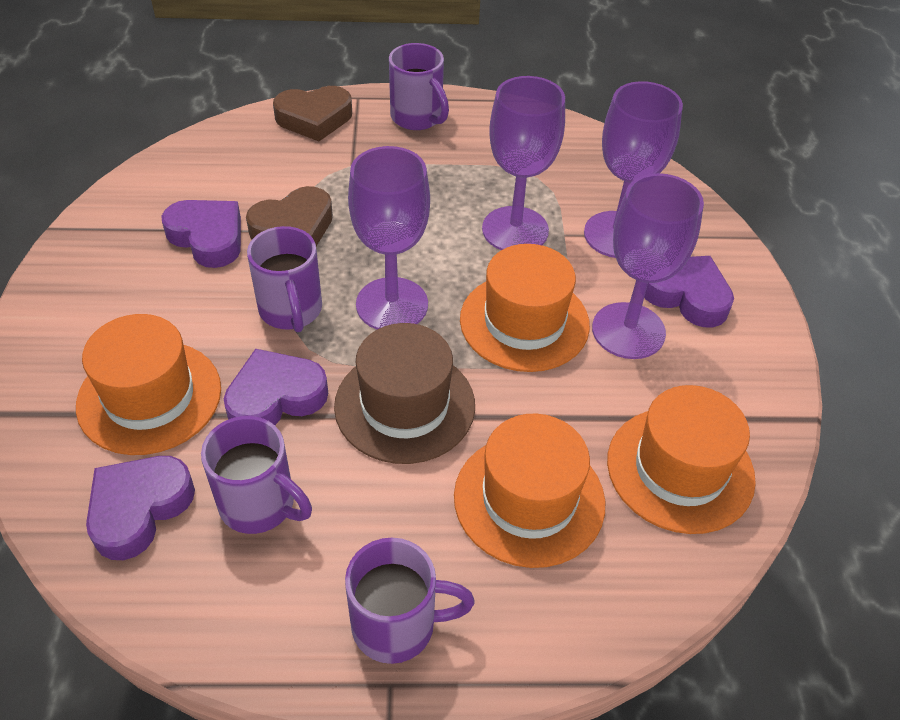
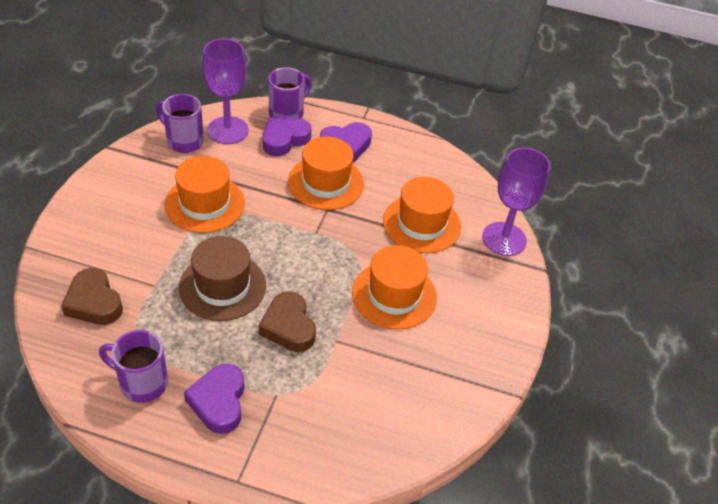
purple goblet: [348,146,430,329] [482,76,565,250] [584,81,683,258] [592,173,704,359] = 4 -> [202,38,249,144] [482,147,551,256] = 2
purple heart: [86,456,195,560] [162,200,241,268] [224,349,328,425] [644,256,734,327] = 4 -> [184,364,245,434] [263,116,311,156] [320,122,372,162] = 3
purple mug: [201,416,312,534] [247,226,322,332] [345,537,475,664] [389,43,449,130] = 4 -> [99,330,168,403] [156,94,204,153] [268,67,312,119] = 3

